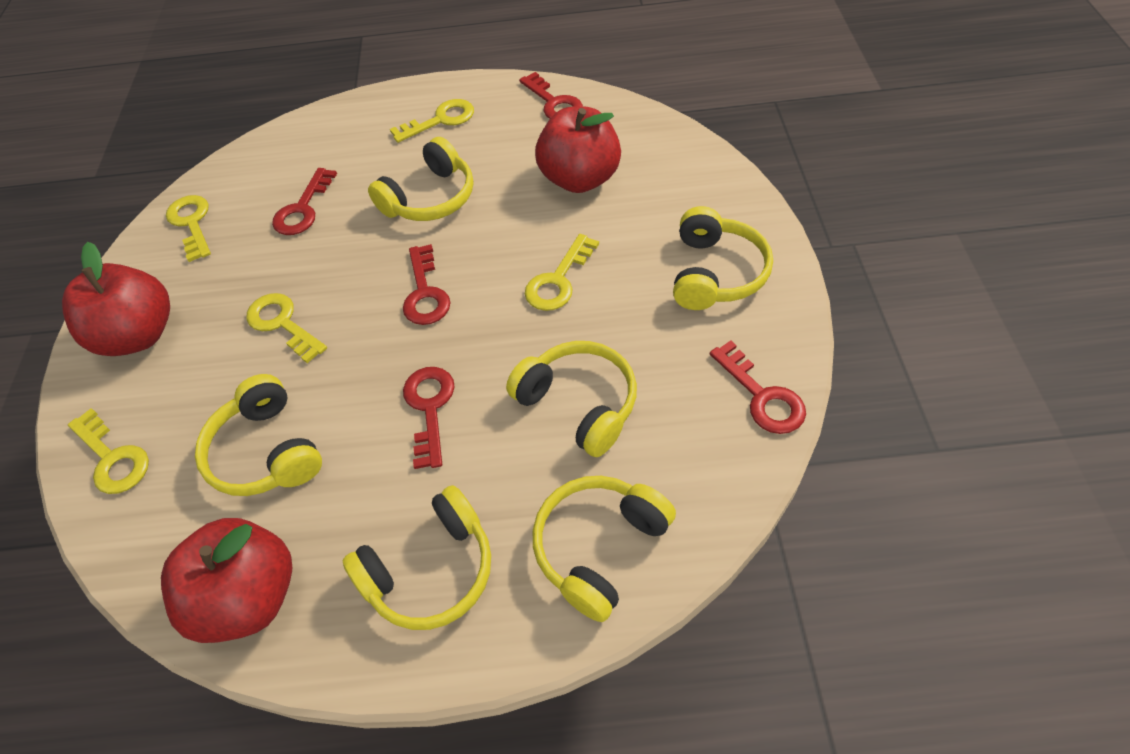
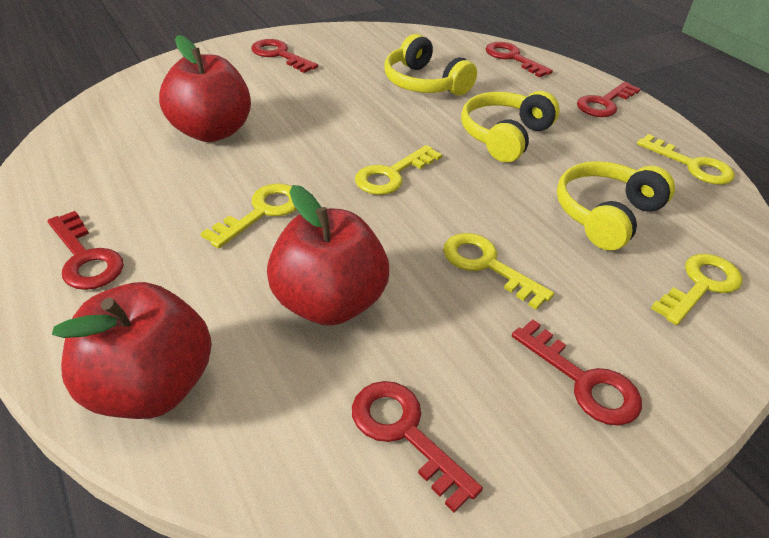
red key: [272,168,337,235] [403,244,451,325] [403,367,455,469] [519,72,583,119] [710,341,806,434] = 5 -> [47,211,124,290] [251,39,318,73] [352,381,483,512] [485,42,553,77] [512,319,642,426] [577,82,641,117] = 6
yellow headphones: [195,374,322,496] [342,485,491,630] [368,137,473,221] [506,341,637,457] [533,476,676,622] [673,206,773,310] = 6 -> [384,34,477,96] [461,91,560,162] [557,161,675,251] = 3

